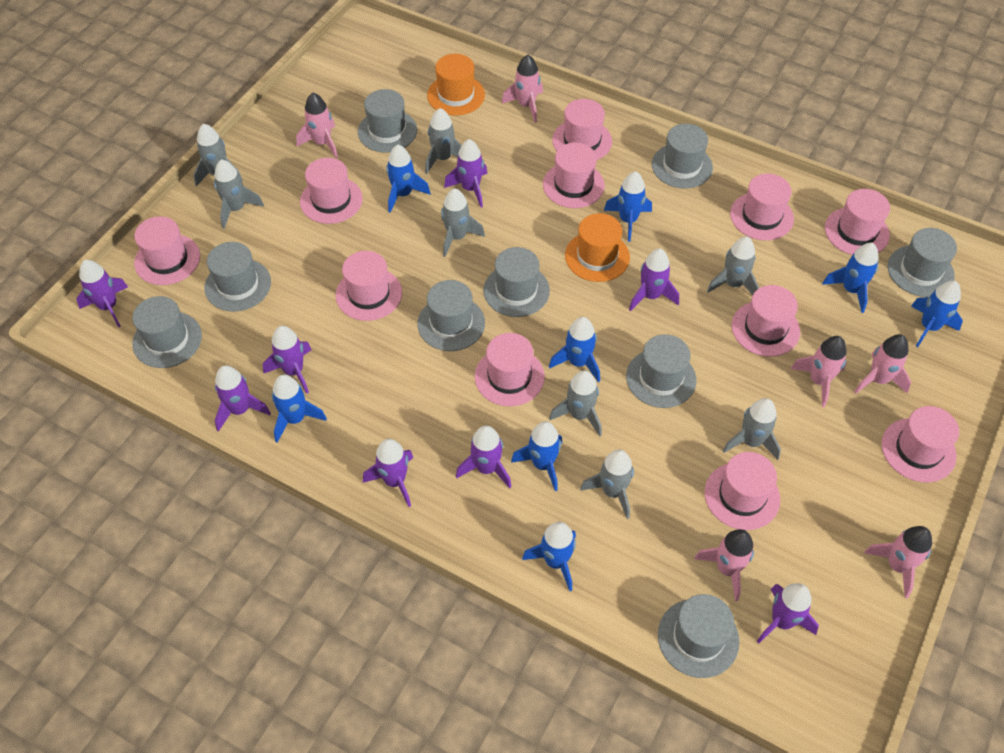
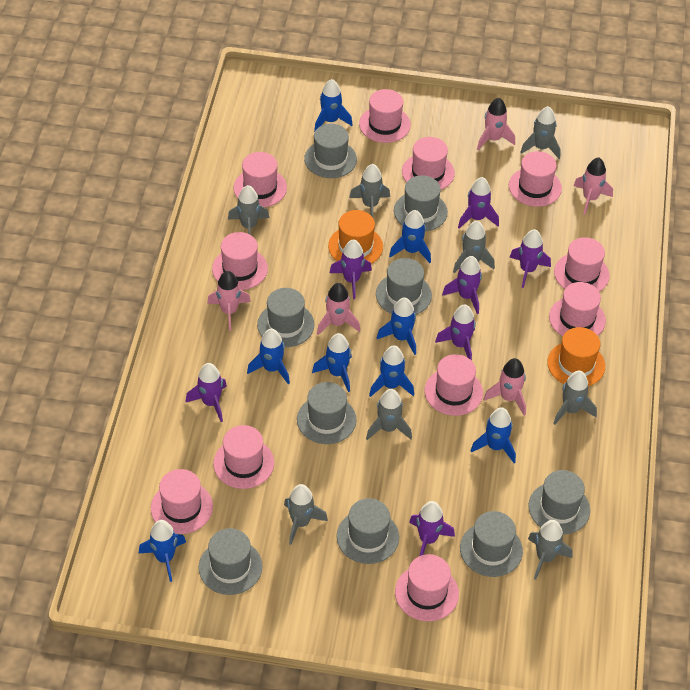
pink rocket: [296,93,338,158] [502,55,543,123] [694,529,754,601] [791,336,847,407] [854,334,911,394] [864,526,932,598] = 6 -> [207,271,251,331] [317,283,360,335] [477,98,515,150] [484,358,526,416] [574,157,613,215] = 5
purple rocket: [76,260,128,327] [215,365,271,432] [263,326,311,394] [363,439,413,507] [444,139,487,207] [456,425,512,488] [629,248,679,311] [756,583,819,644] = 8 -> [185,363,227,422] [330,239,372,299] [409,501,455,556] [435,304,476,361] [442,256,482,314] [458,177,499,228] [509,229,551,288] = 7

